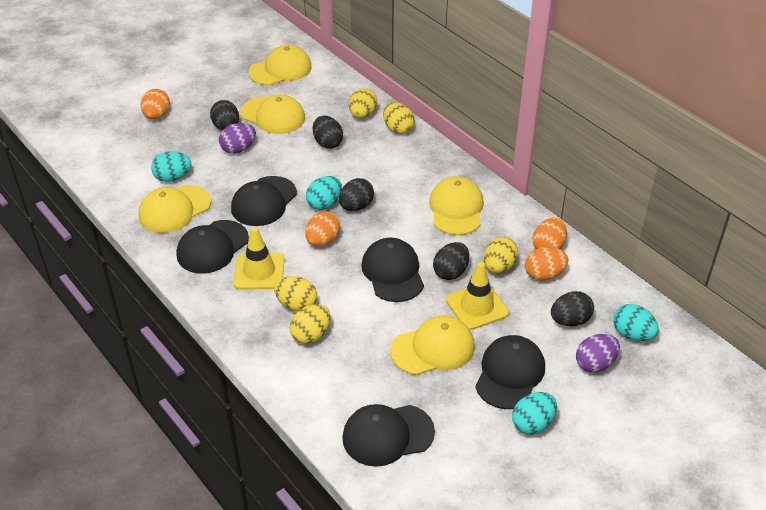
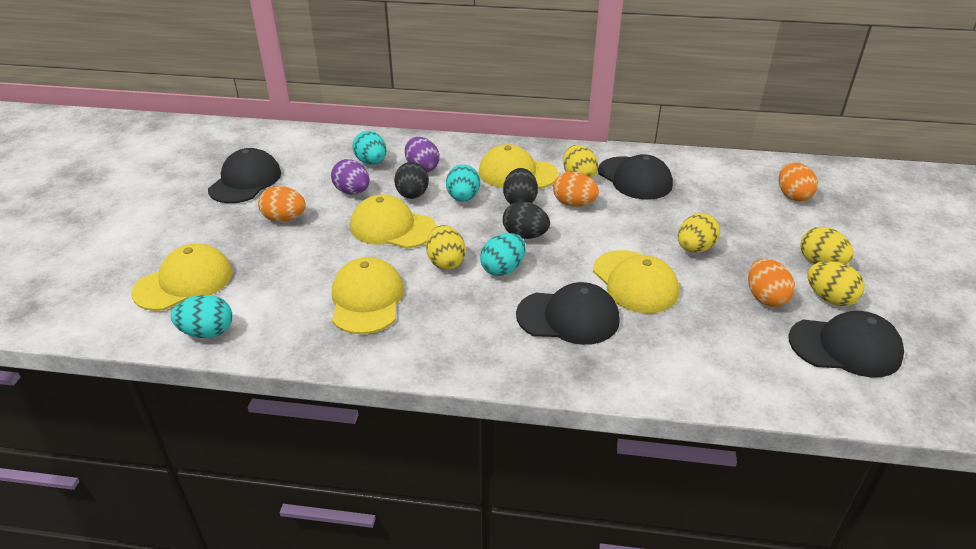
black cap: [177,220,249,274] [231,176,297,226] [342,404,435,467] [361,237,424,302] [475,335,545,409] = 5 -> [208,148,281,203] [516,282,620,345] [598,154,673,200] [788,311,904,377] = 4
black egg: [210,100,239,130] [313,116,343,149] [339,178,374,211] [433,242,469,280] [551,291,594,326] = 5 -> [394,162,429,199] [503,168,538,204] [503,201,550,239] = 3
yellow traffic cone: [233,227,285,290] [446,262,509,330] = 2 -> none = 0

